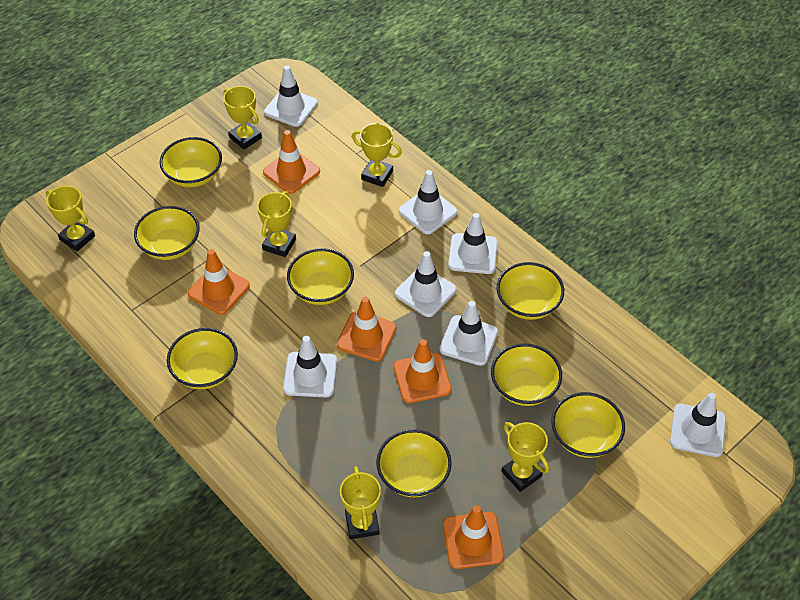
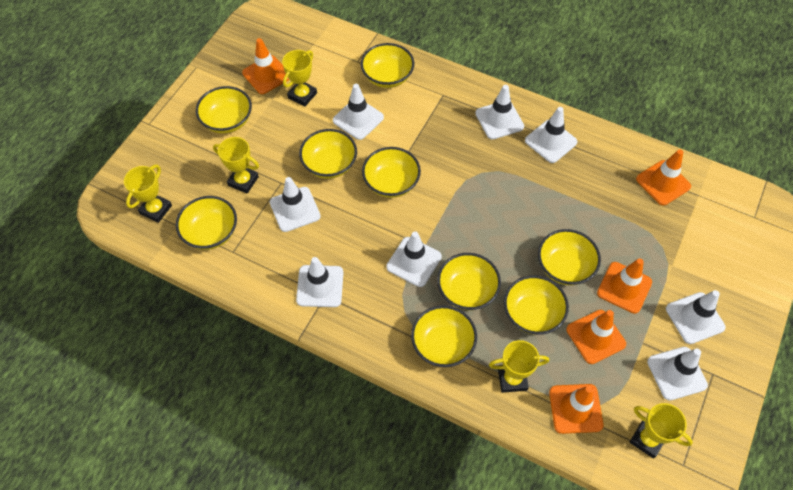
white traffic cone: [264,65,318,127] [283,336,337,398] [395,251,456,317] [399,170,457,235] [439,301,498,366] [448,213,498,274] [670,392,726,457] = 7 -> [270,177,321,232] [296,257,343,307] [333,84,384,140] [386,232,442,287] [475,85,524,140] [525,107,577,163] [647,347,708,401] [666,290,726,344] = 8
yellow bowl: [134,206,199,260] [160,137,222,187] [167,328,238,389] [287,248,354,305] [376,429,452,497] [491,343,562,406] [497,262,564,320] [551,392,625,458] = 8 -> [176,196,237,250] [196,86,252,133] [299,129,357,179] [361,43,414,88] [362,147,421,198] [411,305,477,367] [437,253,501,310] [504,275,569,335] [538,229,601,285] = 9
yellow trophy: [46,186,95,251] [223,86,262,150] [257,191,296,257] [340,466,381,539] [352,123,402,187] [501,422,549,492] = 6 -> [124,165,172,223] [213,137,259,194] [282,50,317,107] [489,340,549,393] [629,403,693,458] = 5

